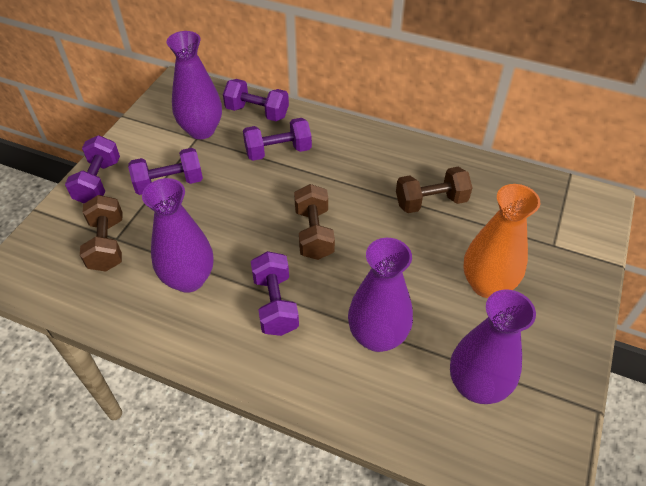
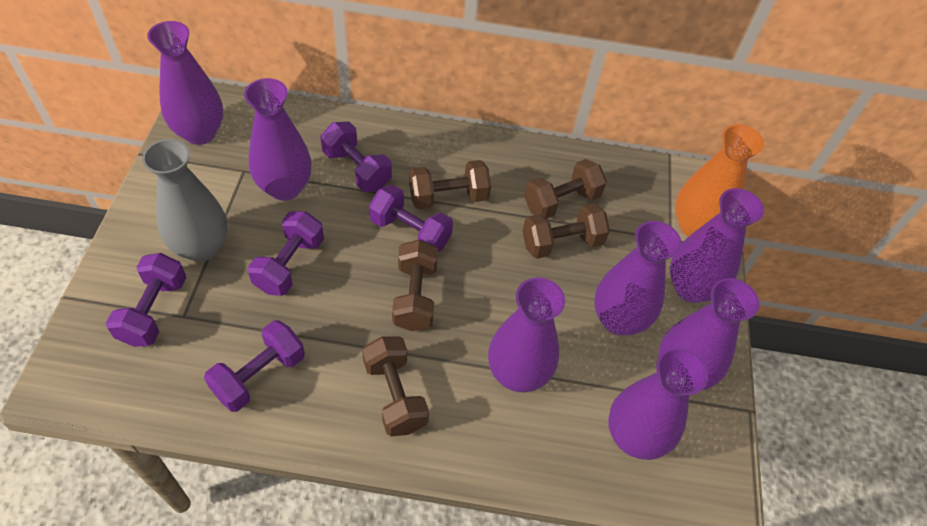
brown dumbbell: [80,195,122,272] [294,184,335,260] [396,167,472,213] = 3 -> [362,336,429,436] [392,240,438,331] [409,160,491,209] [522,204,610,259] [524,159,607,219] = 5
grey vase: none = 0 -> [142,139,227,262] = 1
purple vase: [142,178,213,293] [167,31,222,139] [348,238,413,352] [450,290,536,404] = 4 -> [147,21,223,145] [244,78,312,201] [488,277,565,392] [594,221,682,336] [608,347,708,460] [658,278,760,390] [670,188,764,303] = 7

